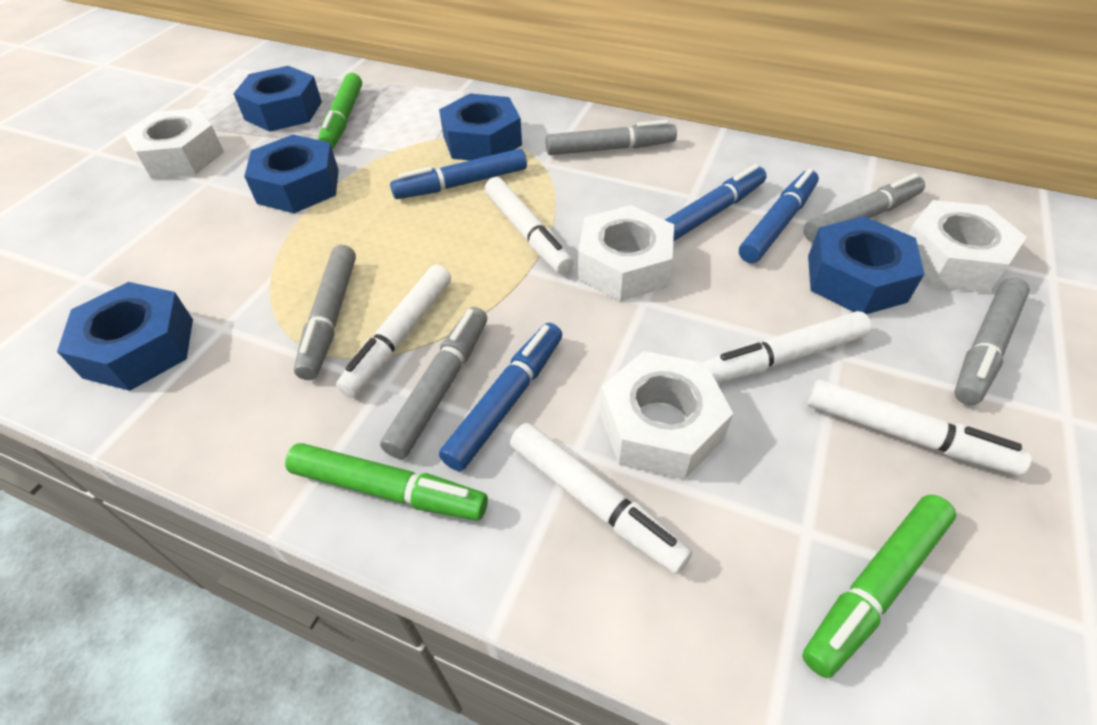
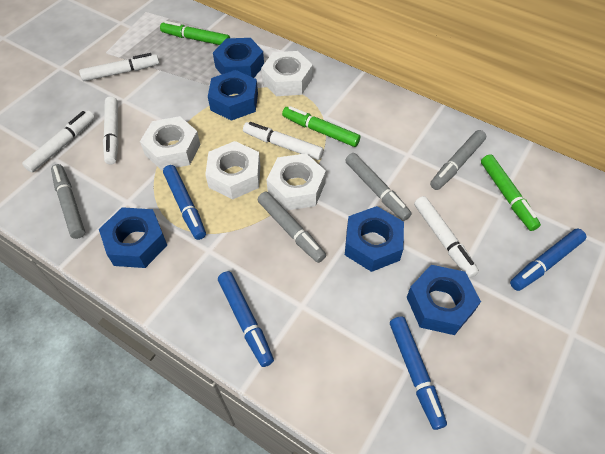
grey marker: [294,245,356,380] [380,307,487,459] [546,120,677,155] [803,173,925,242] [954,278,1030,405] = 5 -> [51,164,85,239] [258,192,326,263] [345,153,412,221] [430,130,486,190] = 4

